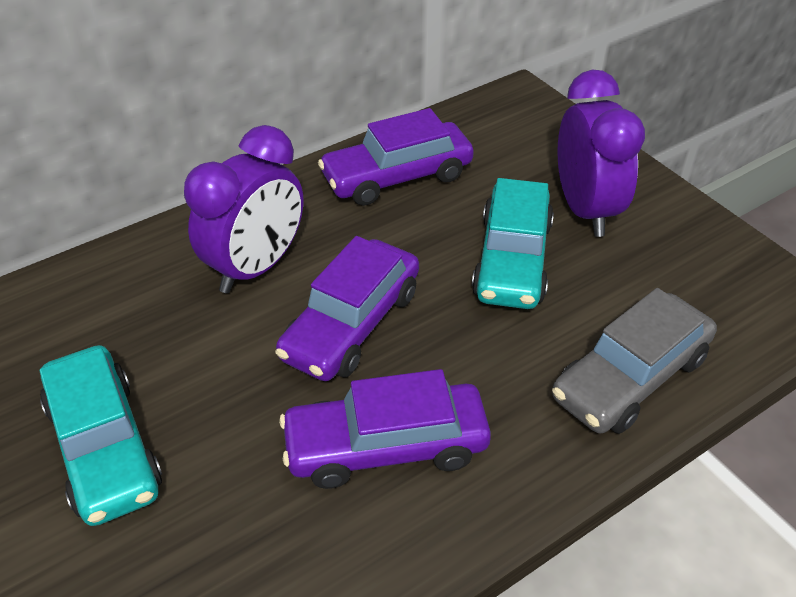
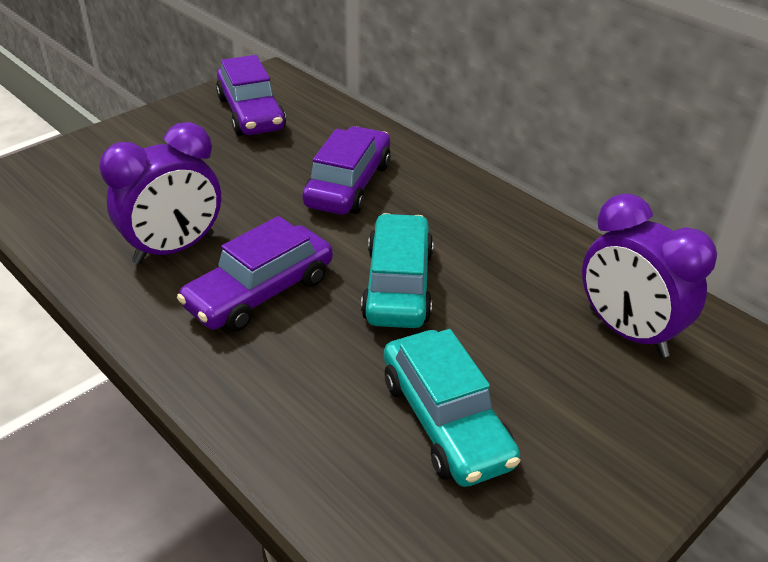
grey car: [552,288,717,434] = 1 -> none = 0

